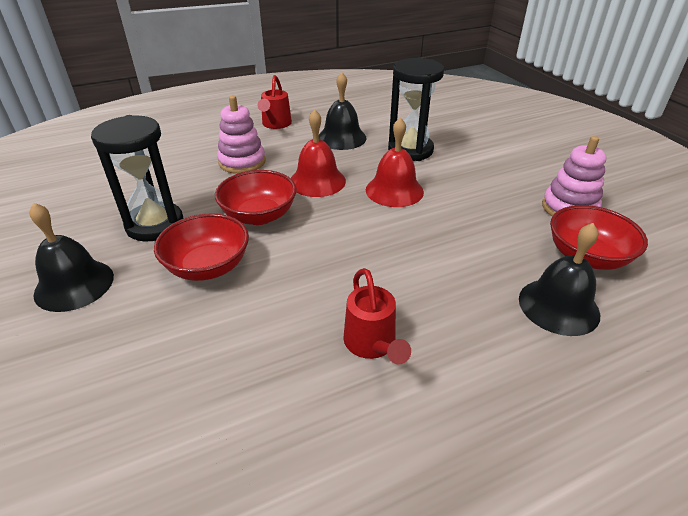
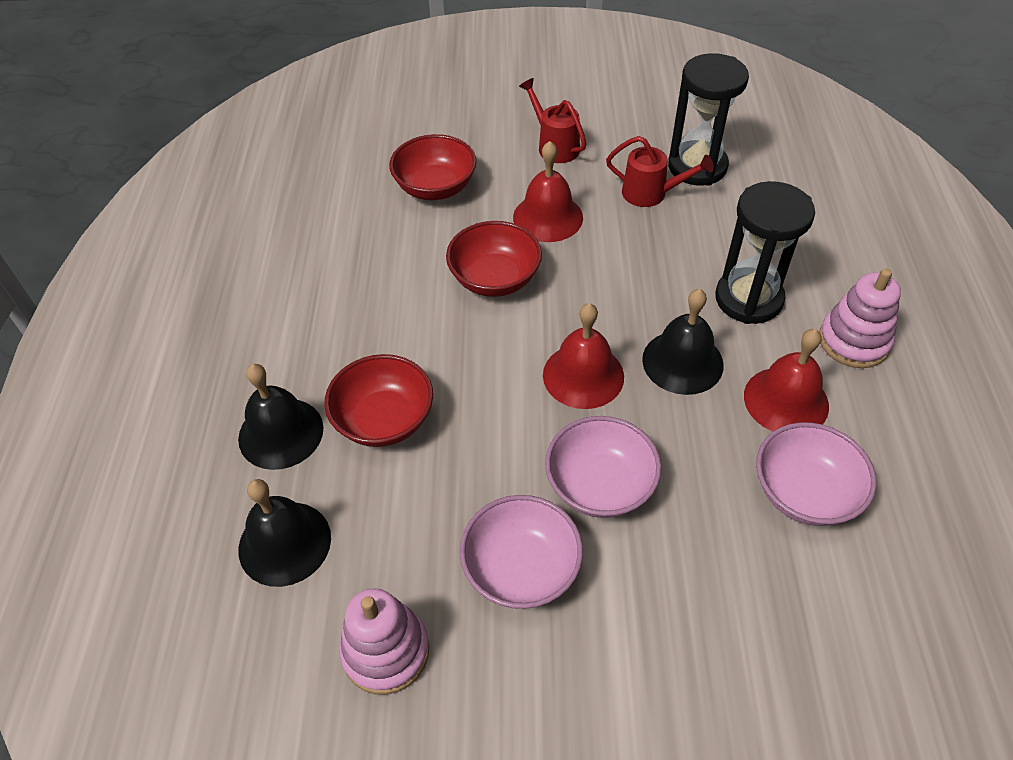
pink bowl: none = 0 -> [460,495,583,609] [545,416,661,518] [756,422,876,526] = 3
red bell: [291,109,346,197] [366,117,424,207] = 2 -> [513,141,583,242] [543,303,624,409] [744,329,829,432] = 3

